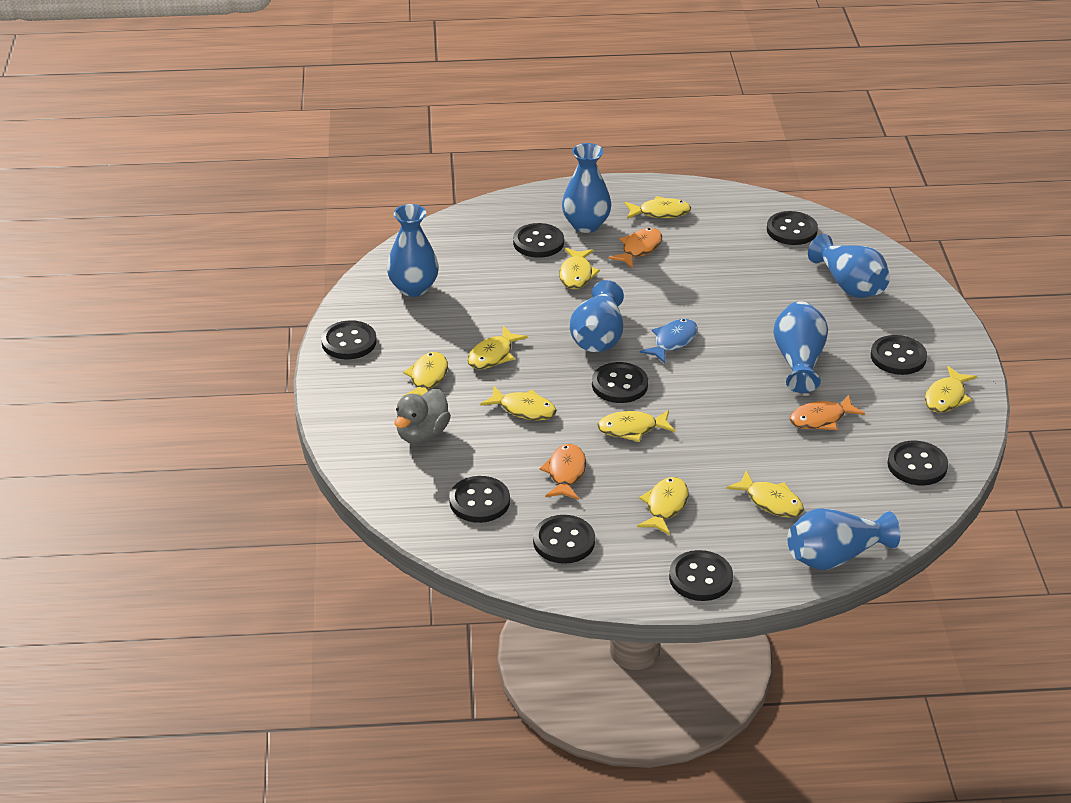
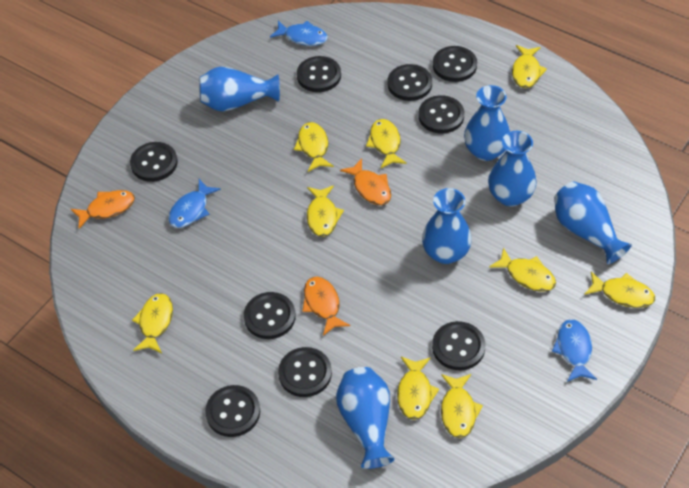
blue fish: [640,319,698,363] = 1 -> [168,179,221,228] [270,21,328,46] [552,319,597,382] = 3
grey duck: [394,389,451,444] = 1 -> none = 0

